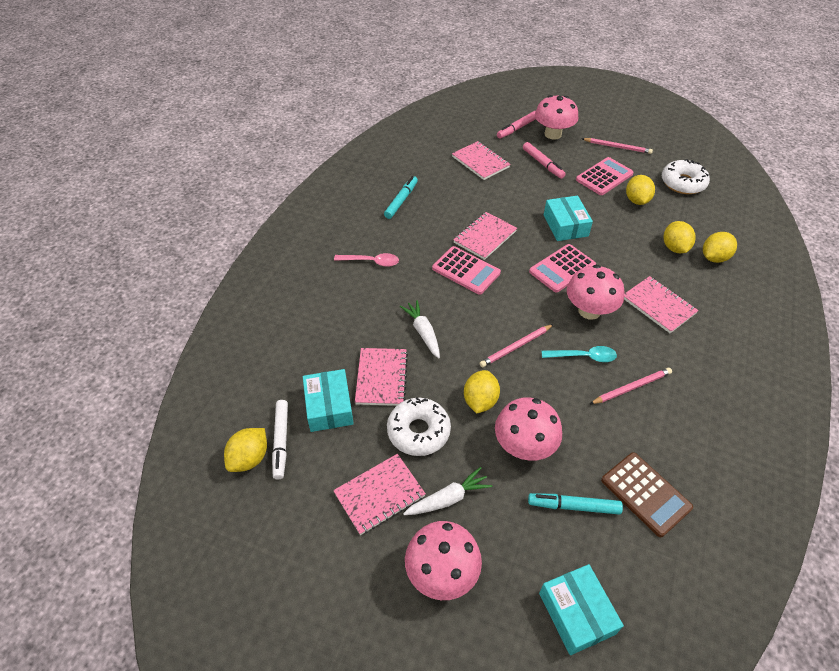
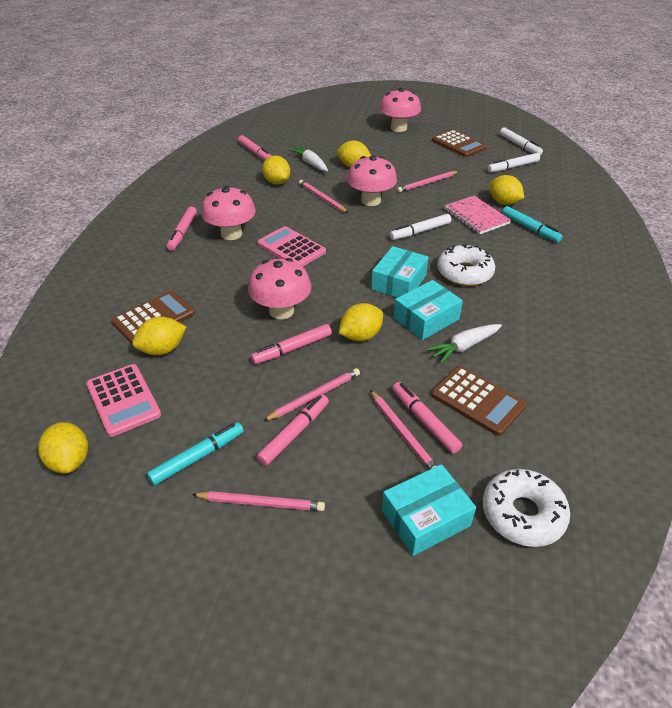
brown calculator: [601,452,693,537] = 1 -> [111,291,195,344] [431,366,527,436] [432,130,487,157] = 3
pink calculator: [432,246,501,295] [529,244,596,293] [576,157,633,195] = 3 -> [86,364,161,437] [257,226,326,267] = 2
pink marker: [497,111,536,139] [523,142,566,179] = 2 -> [167,207,197,251] [238,135,271,161] [251,324,332,364] [257,394,329,466] [392,382,462,454] = 5
pink notebook: [333,454,426,535] [355,348,408,406] [452,141,510,180] [453,212,517,260] [624,276,699,333] = 5 -> [444,196,511,234] = 1
pink pencil: [480,324,554,367] [582,138,653,154] [590,368,672,404] = 3 -> [192,491,325,511] [263,368,360,421] [299,180,348,213] [370,390,437,470] [397,171,459,193] = 5
pink spoon: [334,253,399,267] = 1 -> none = 0
turquoise spoon: [542,346,617,362] = 1 -> none = 0
white marker: [272,400,288,479] = 1 -> [390,214,451,240] [487,153,540,172] [500,127,543,155] = 3
yellow lemon: [224,428,267,472] [464,370,500,413] [626,175,655,205] [664,221,696,253] [703,232,737,263] = 5 -> [38,422,88,473] [132,317,186,355] [262,155,290,184] [337,141,371,167] [339,303,383,341] [490,175,524,205] = 6

